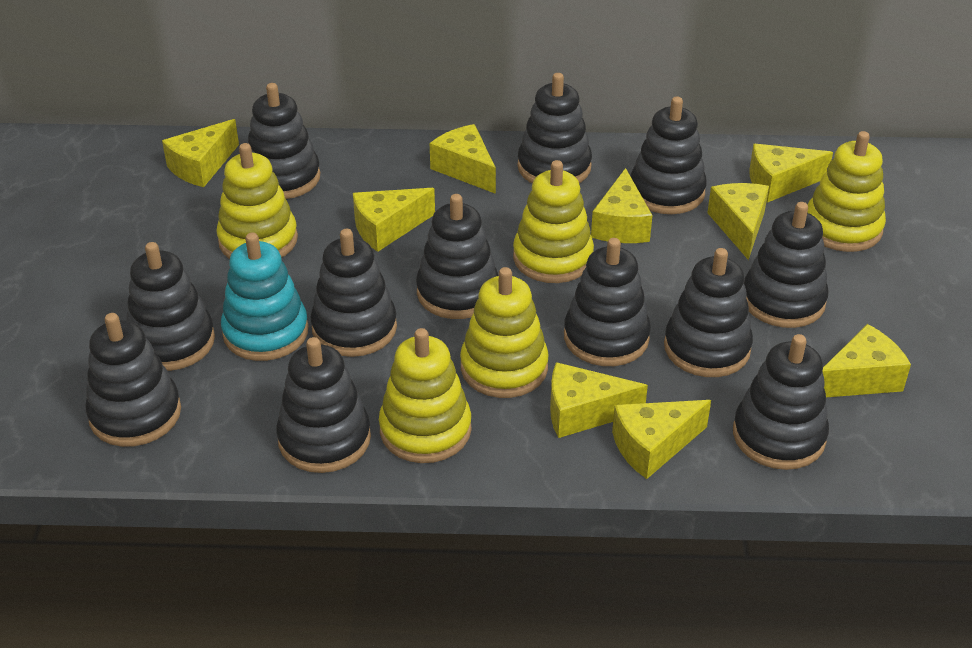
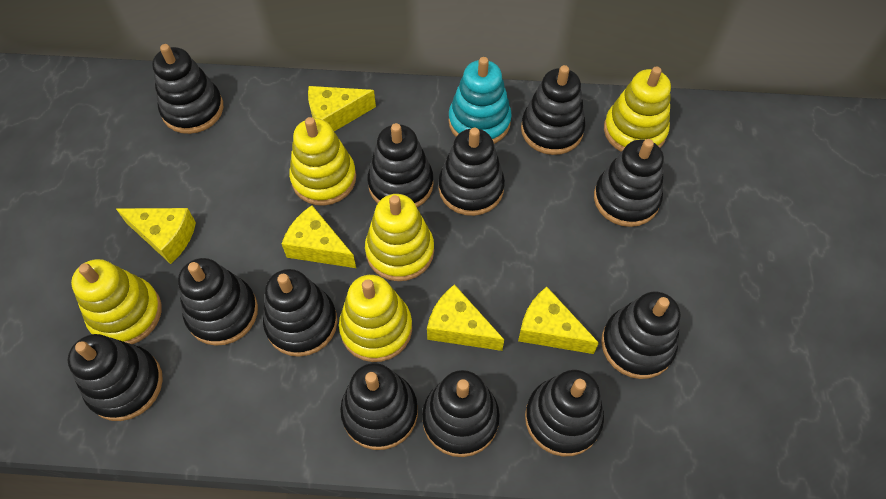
yellow cheese: [162,119,239,187] [353,188,435,252] [430,124,496,194] [550,362,648,438] [591,168,653,243] [612,400,711,479] [707,183,769,260] [749,144,833,202] [822,324,911,397] = 9 -> [116,208,196,264] [282,205,356,268] [308,86,376,131] [427,284,504,351] [518,287,599,354] = 5

